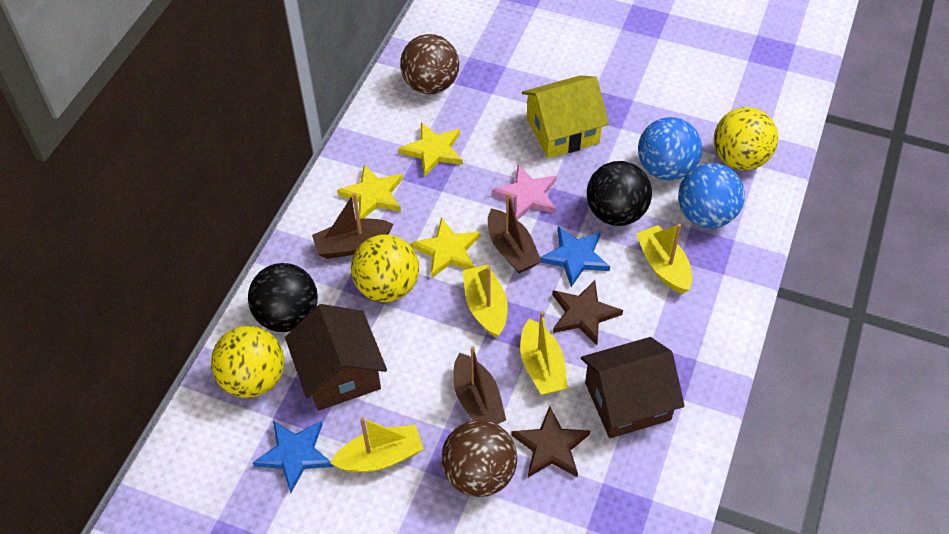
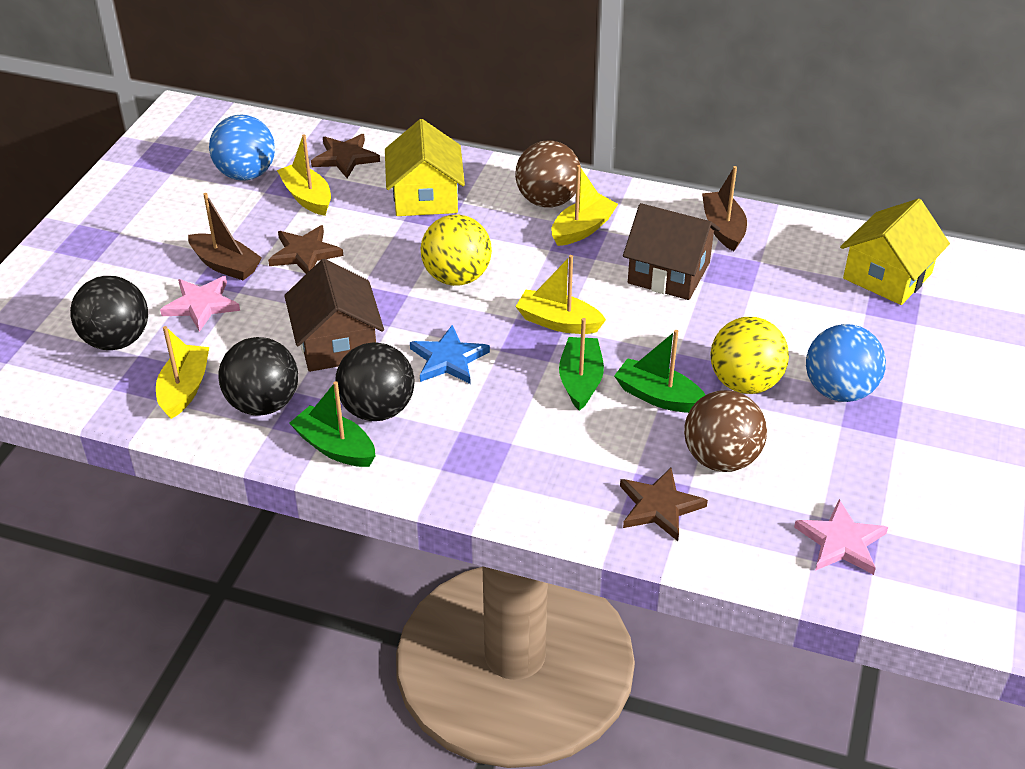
black ball: [248,263,318,332] [587,161,652,226] = 2 -> [70,276,148,350] [218,337,298,415] [335,342,415,421] = 3
blue star: [253,421,333,493] [540,227,610,287] = 2 -> [410,325,490,384] = 1
brown boat: [312,193,394,259] [453,346,506,424] [488,192,541,273] = 3 -> [188,193,262,280] [702,166,747,251] = 2
brown star: [511,406,590,477] [552,280,623,345] = 2 -> [268,225,343,274] [311,134,380,178] [620,468,708,541] = 3
green boat: none = 0 -> [289,381,375,467] [559,318,604,411] [614,330,705,413] = 3
pink star: [492,165,557,220] = 1 -> [160,276,240,332] [794,499,888,575] = 2
yellow ball: [211,326,284,398] [351,234,419,302] [714,107,778,170] = 3 -> [421,215,492,286] [710,317,789,394] = 2
yellow house: [522,75,609,158] = 1 -> [385,119,465,216] [840,198,950,305] = 2
yellow star: [337,165,403,219] [399,123,463,176] [411,217,480,278] = 3 -> none = 0

